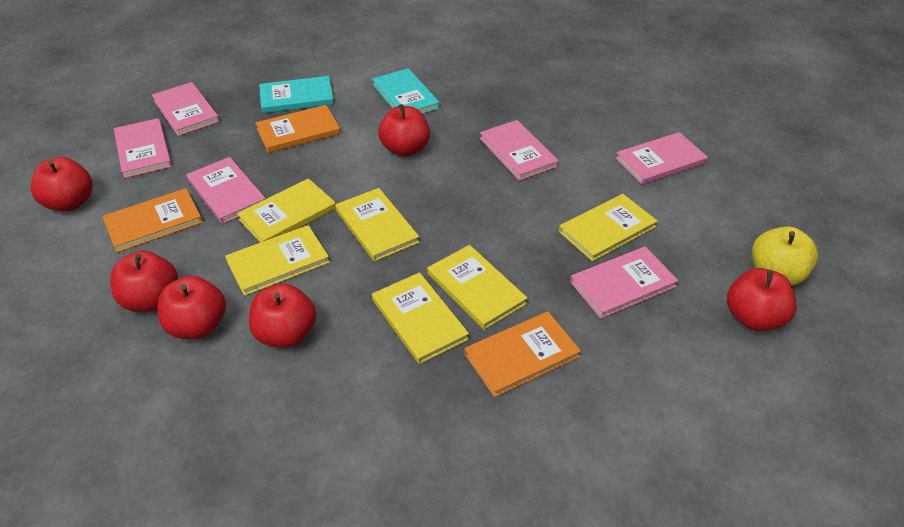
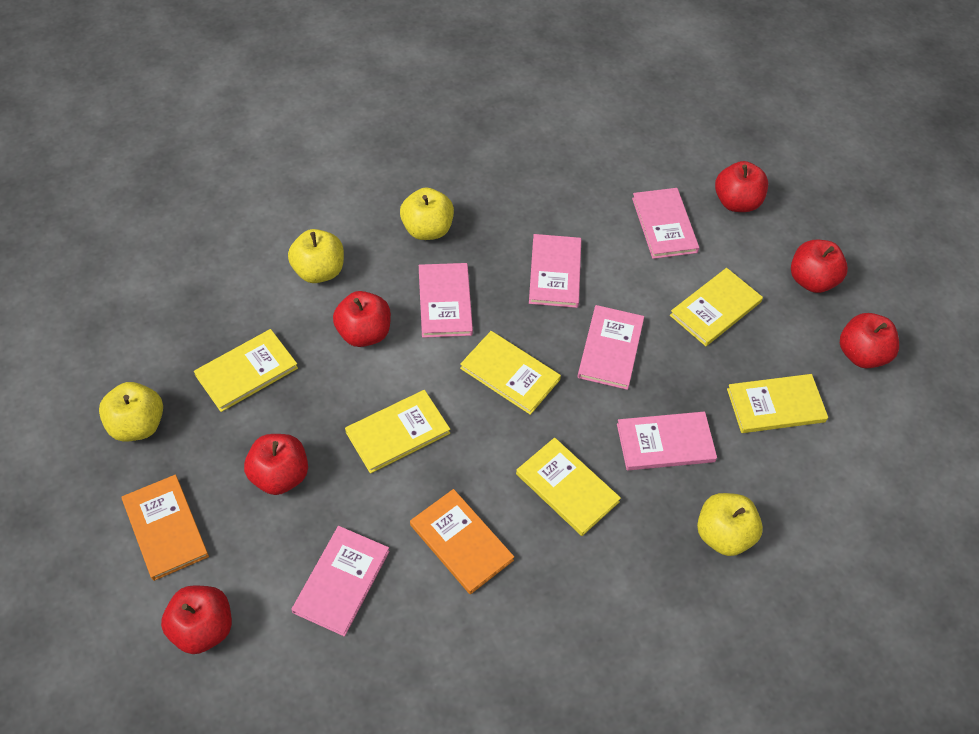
orange book: [102,188,203,253] [255,105,341,153] [464,311,581,397] = 3 -> [122,475,209,581] [410,489,514,595] = 2
turquoise book: [259,76,334,113] [372,68,440,114] = 2 -> none = 0
yellow apple: [752,226,818,286] = 1 -> [99,382,163,442] [288,229,344,283] [400,188,454,240] [697,493,763,556] = 4

